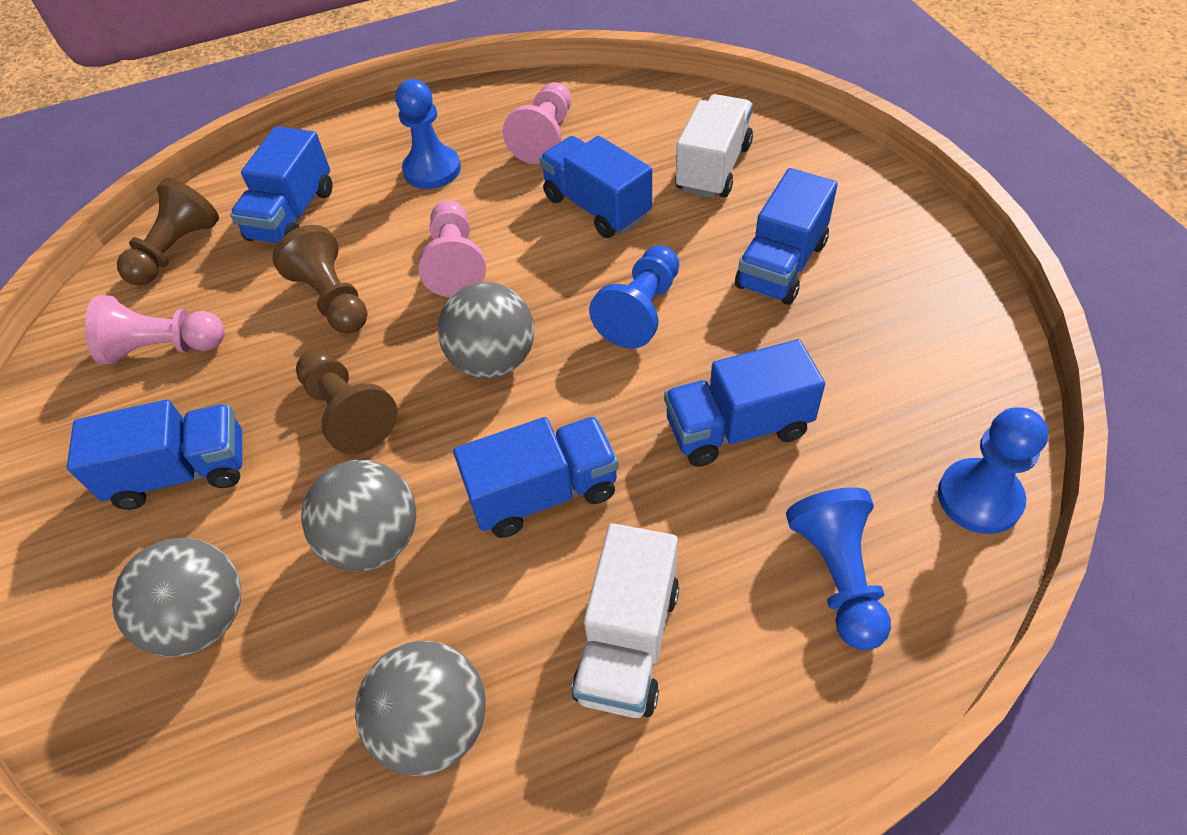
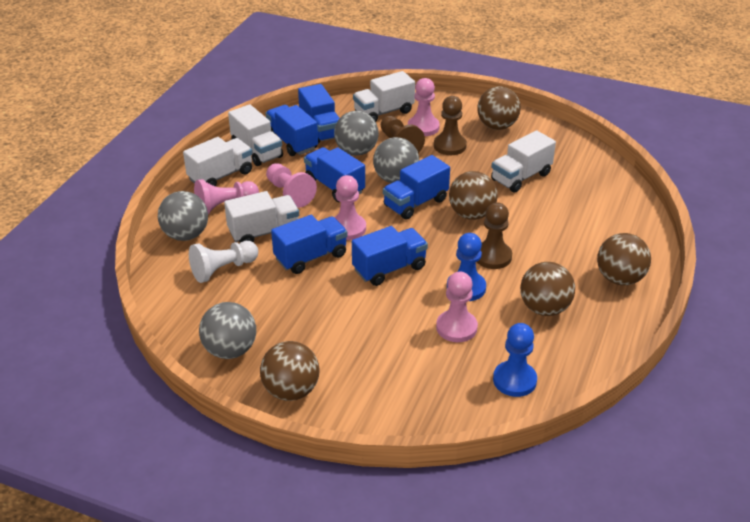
blue pawn: [395,79,461,189] [589,245,679,349] [786,487,891,650] [938,407,1048,534] = 4 -> [447,233,486,301] [493,323,537,397] = 2
brown ball: none = 0 -> [260,341,320,401] [449,171,498,220] [477,86,521,130] [520,262,575,316] [597,233,651,285] = 5
pink pawn: [85,295,225,364] [418,200,486,297] [503,82,571,164] = 3 -> [194,179,259,215] [266,163,317,208] [334,175,366,240] [408,78,440,136] [436,272,478,342] = 5
white pawn: none = 0 -> [189,241,258,283] = 1
white truck: [572,523,679,718] [675,94,753,198] = 2 -> [183,137,252,186] [224,191,299,243] [228,104,283,166] [353,71,415,122] [491,130,556,193] = 5

